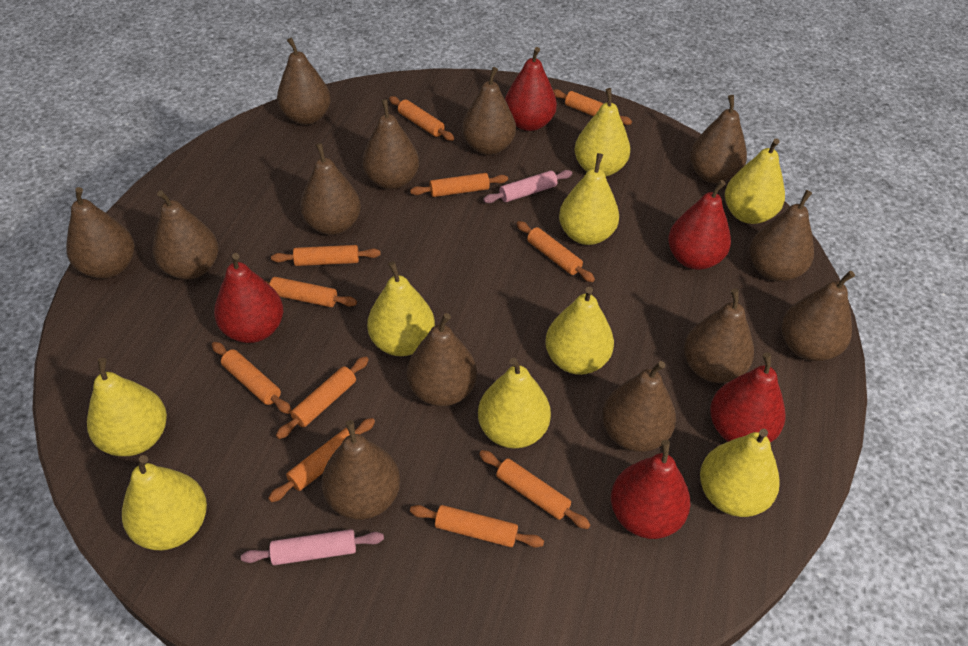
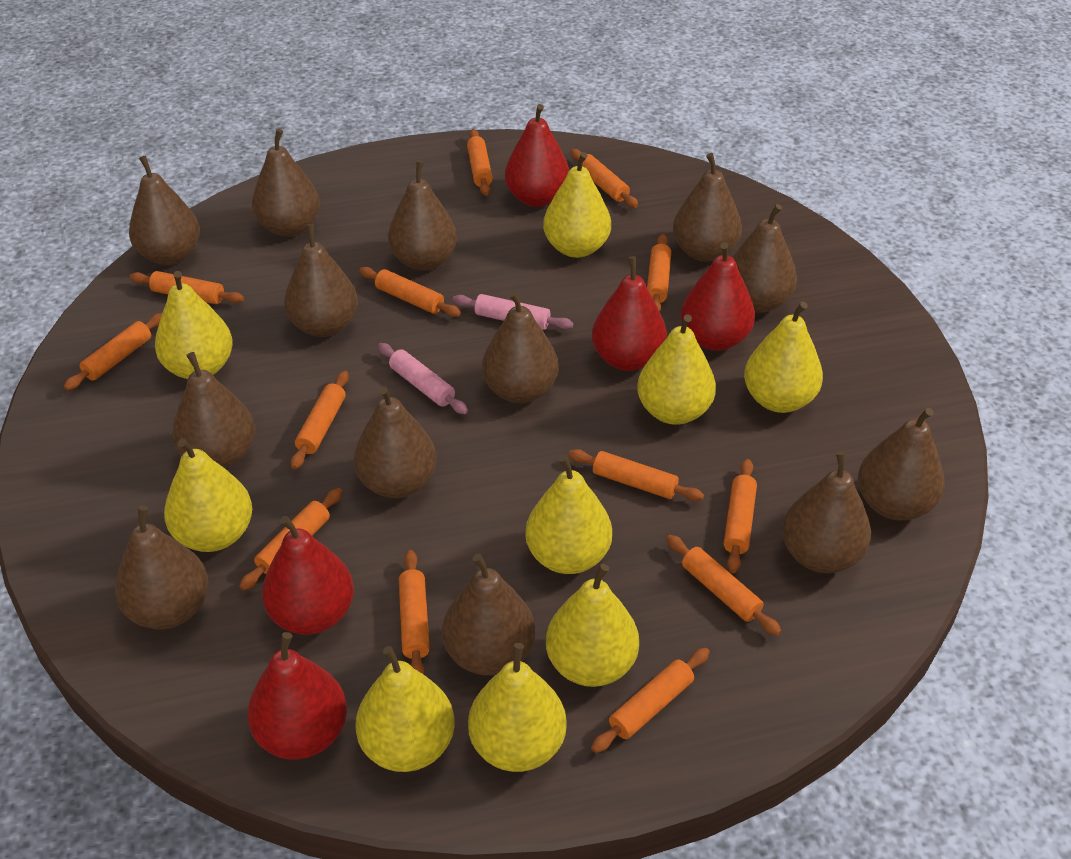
orange rolling pin: [212,342,291,414] [264,277,357,307] [268,418,375,503] [271,245,381,266] [276,356,369,439] [389,96,454,141] [410,173,508,197] [410,505,544,548] [479,450,591,529] [517,221,595,282] [553,89,632,125] = 11 -> [64,313,162,390] [130,271,244,304] [239,488,342,591] [291,371,349,469] [359,267,461,317] [399,550,430,674] [467,129,493,196] [569,449,704,501] [570,149,638,208] [591,648,710,753] [647,234,671,312] [666,535,781,636] [724,459,757,573] = 13

